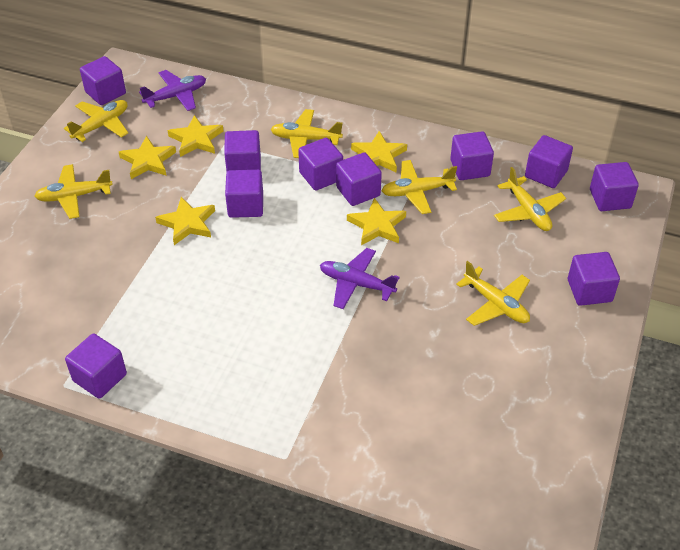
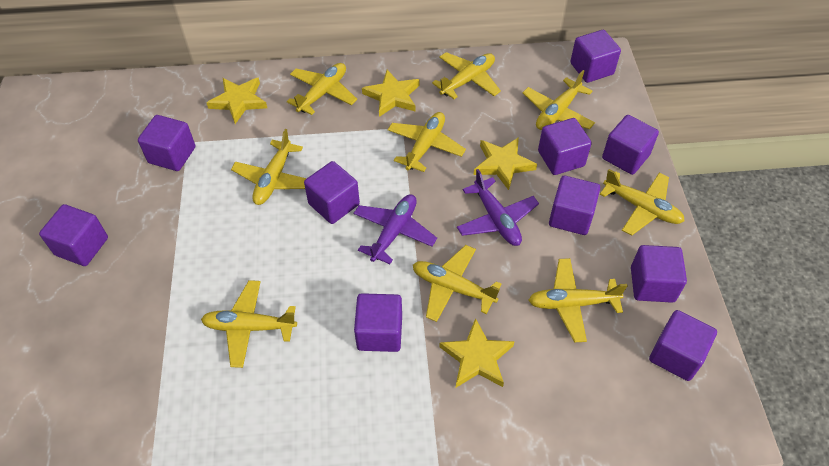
yellow plane: [34,164,113,219] [64,100,128,142] [270,109,343,158] [382,160,457,214] [456,261,530,326] [494,167,566,231] = 6 -> [201,280,297,368] [231,129,307,205] [287,63,357,115] [388,112,466,172] [413,245,501,322] [432,52,501,99] [523,70,595,130] [528,258,628,342] [600,169,685,236] = 9
yellow star: [119,136,176,179] [155,197,215,245] [168,115,224,157] [347,198,406,245] [351,131,407,173] = 5 -> [207,78,267,124] [362,70,419,117] [439,318,515,387] [474,137,537,190] = 4

